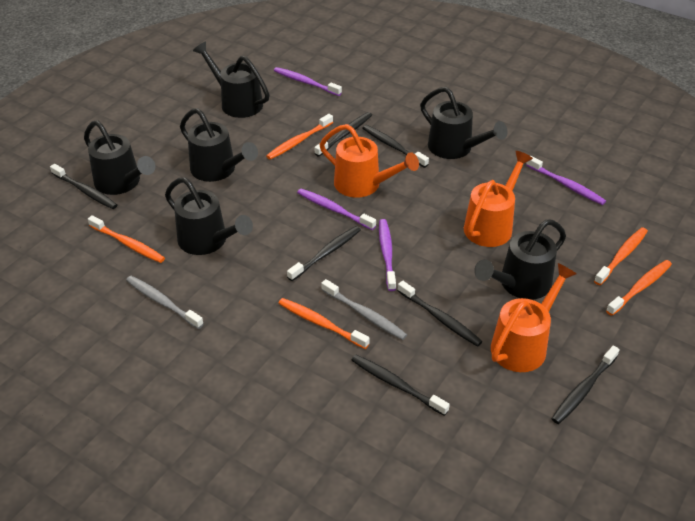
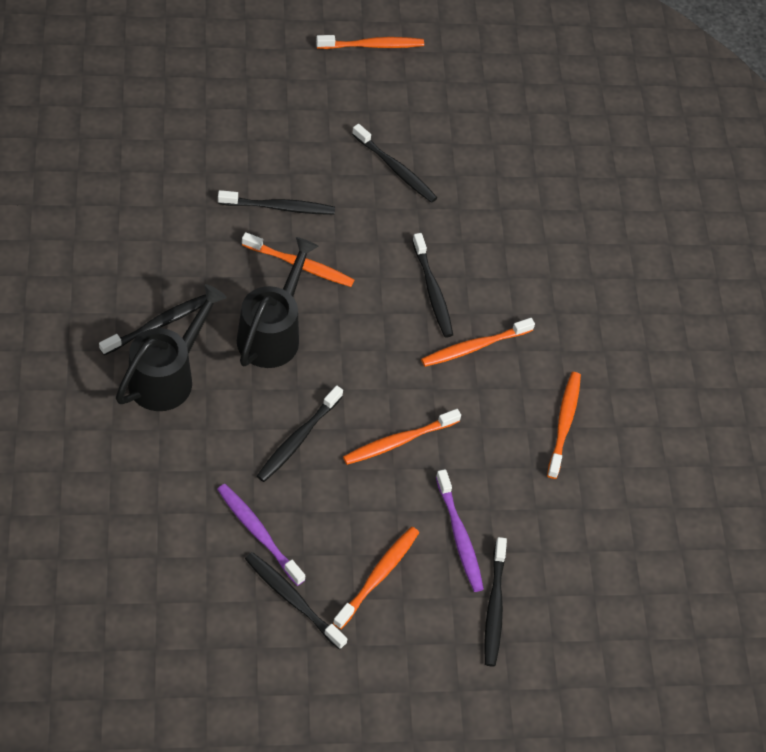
black watering can: [84,120,155,195] [165,177,253,255] [180,108,258,182] [193,41,270,118] [420,87,508,159] [474,219,566,300] = 6 -> [116,284,227,411] [237,237,318,368] = 2
grey toothbrush: [126,276,204,329] [321,279,407,340] = 2 -> none = 0
orange toothbrush: [88,215,165,263] [266,114,333,160] [278,298,370,349] [594,227,648,285] [606,260,672,316] = 5 -> [242,232,354,287] [316,35,424,49] [333,527,419,629] [343,409,461,465] [421,318,535,367] [547,372,581,479] = 6
orange watering can: [319,124,419,198] [464,151,533,247] [491,263,577,372] = 3 -> none = 0
purple toothbrush: [274,67,342,96] [297,189,376,230] [379,219,396,291] [526,156,606,205] = 4 -> [217,484,306,586] [436,469,484,592] = 2

